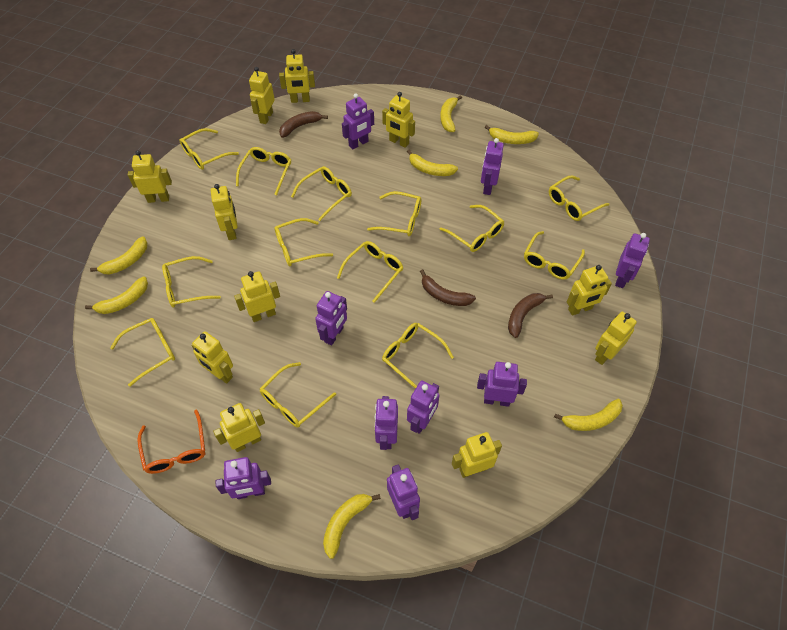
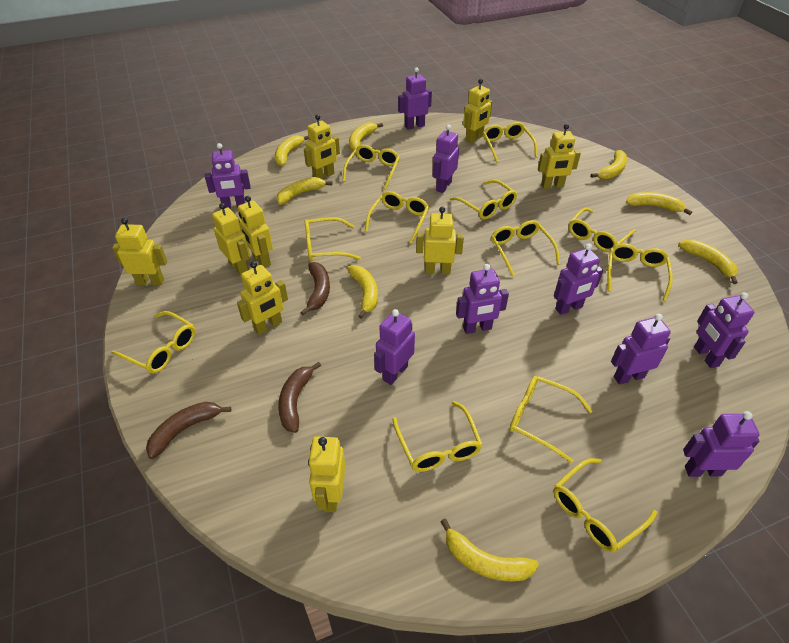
orange glasses: [137,410,205,474] = 1 -> none = 0
yellow banana: [85,276,148,314] [90,236,148,275] [323,494,381,559] [407,150,458,176] [440,95,462,132] [485,125,539,144] [554,399,623,431] = 7 -> [275,135,309,166] [277,177,332,205] [347,265,378,319] [349,122,383,151] [440,519,539,582] [591,150,627,179] [626,192,692,215] [678,240,738,284] = 8
yellow glasses: [110,318,175,387] [162,256,221,307] [180,128,239,170] [236,147,291,195] [260,362,336,427] [274,218,333,267] [291,166,352,221] [337,241,404,303] [367,191,421,236] [382,323,454,389] [440,205,504,252] [524,231,585,280] [549,175,609,221] = 13 -> [111,311,196,373] [305,217,361,261] [342,145,400,190] [365,191,429,244] [392,401,483,472] [450,180,517,219] [483,122,537,163] [491,220,560,276] [509,376,592,463] [553,458,657,552] [569,207,636,252] [608,243,673,302] = 12
yellow robot: [128,150,172,203] [191,331,233,384] [211,184,238,240] [213,403,265,452] [234,271,280,322] [249,67,275,124] [279,49,315,103] [382,92,415,148] [452,432,502,478] [567,265,612,316] [595,311,637,365] = 11 -> [112,218,167,286] [212,203,250,276] [237,261,288,335] [238,196,273,267] [304,114,340,179] [308,436,346,512] [416,207,464,274] [463,79,492,143] [538,124,581,189] = 9

